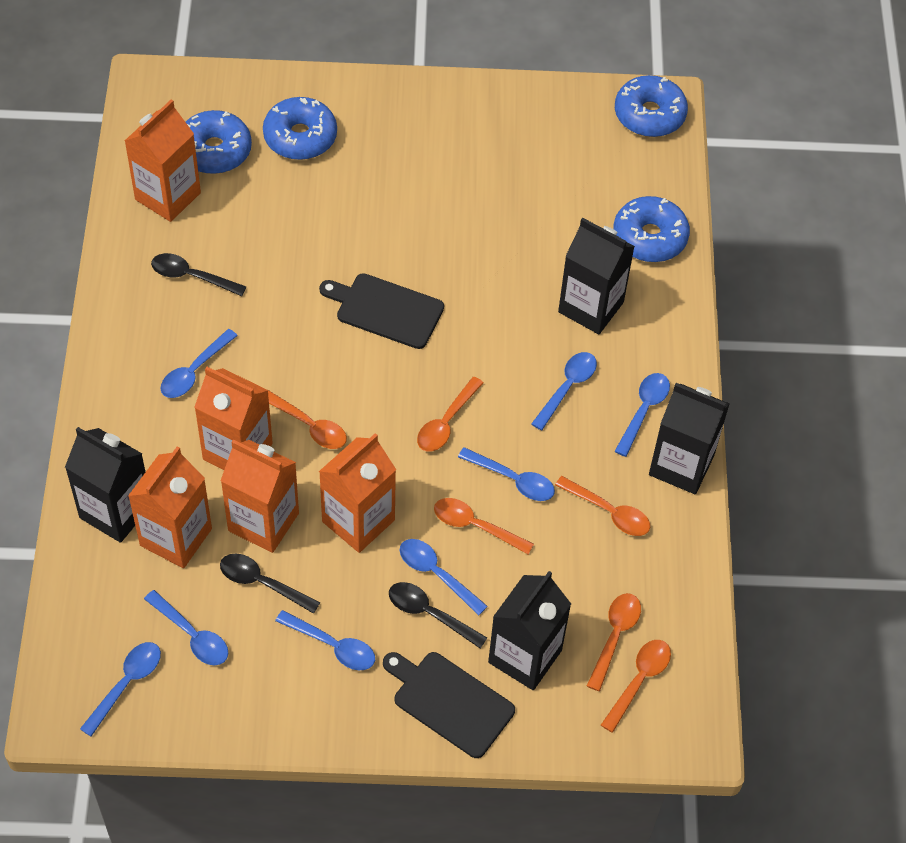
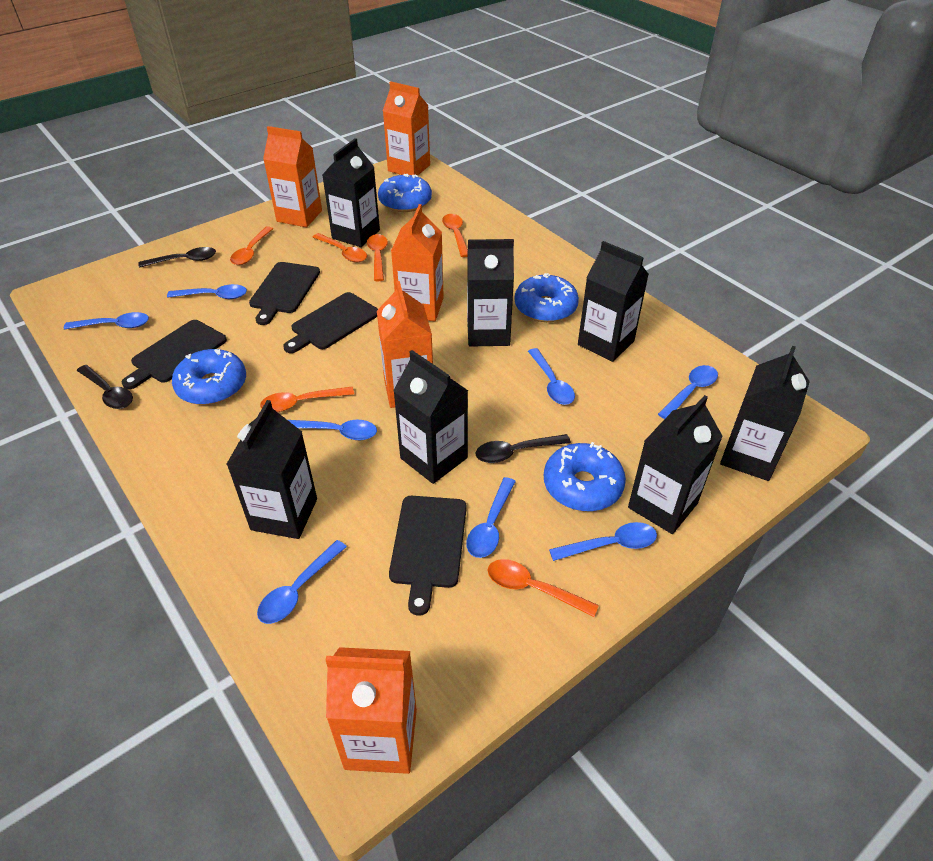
black carton: [65,427,145,543] [488,571,571,690] [558,218,635,334] [649,383,729,494] = 4 -> [227,400,317,539] [322,138,380,247] [393,350,468,484] [467,239,514,347] [578,241,649,362] [628,395,723,534] [720,346,810,481] = 7
black cutting board: [319,273,444,349] [383,652,515,758] = 2 -> [122,320,227,389] [249,262,320,325] [283,292,378,353] [389,496,467,616] = 4

